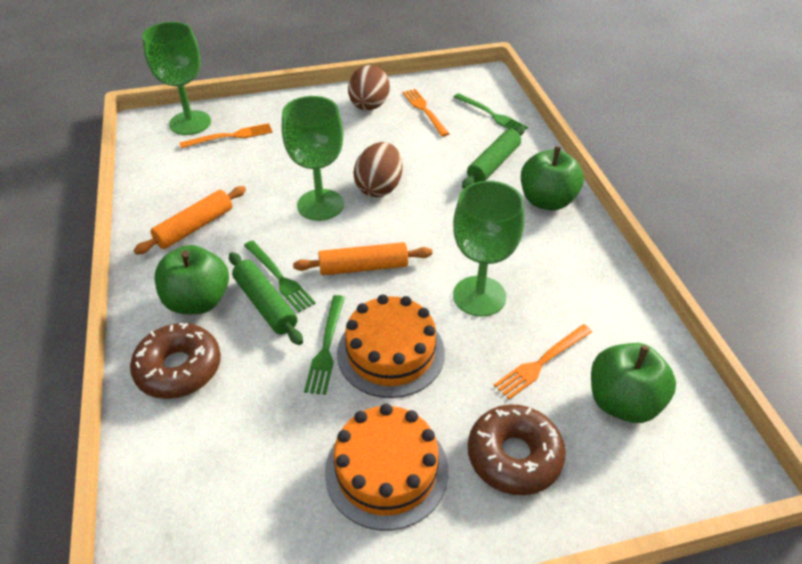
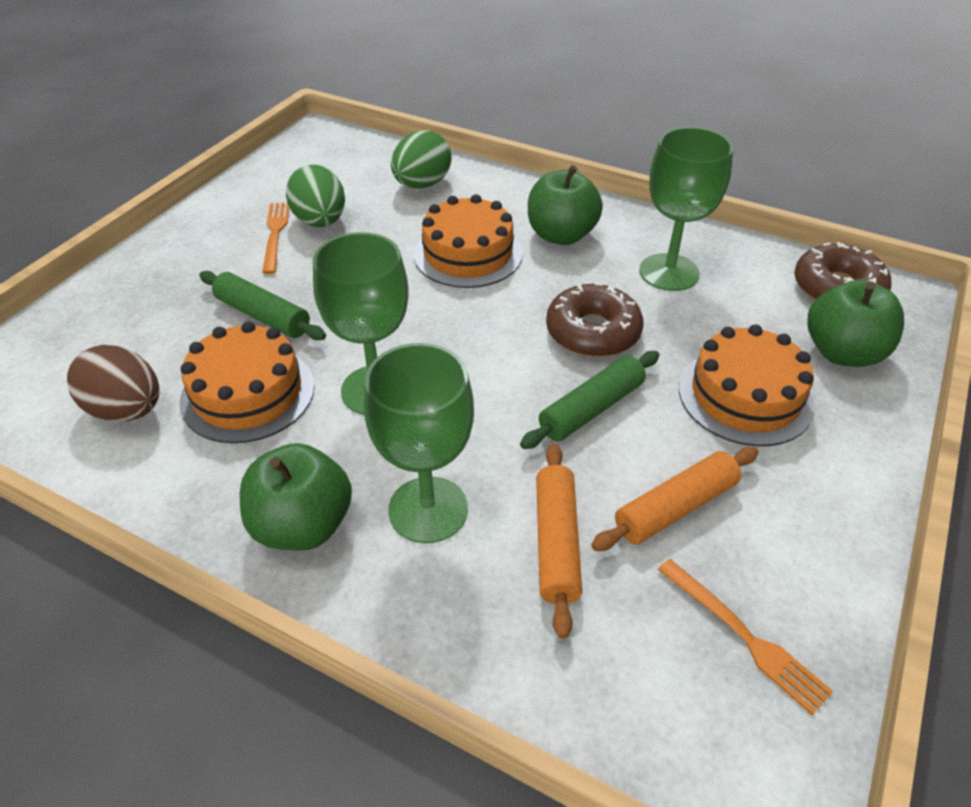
brown egg: [348,65,390,111] [353,142,403,197] = 2 -> [67,345,160,422] = 1
green egg: none = 0 -> [286,165,345,227] [391,130,451,188] = 2
green fork: [244,240,316,312] [304,295,345,395] [454,93,528,130] = 3 -> none = 0
orange cake: [325,404,449,530] [337,295,445,398] = 2 -> [180,321,315,443] [414,194,523,288] [679,324,815,446] = 3
orange fork: [179,123,272,148] [403,89,450,137] [494,324,592,400] = 3 -> [262,203,290,274] [658,559,833,715] = 2

